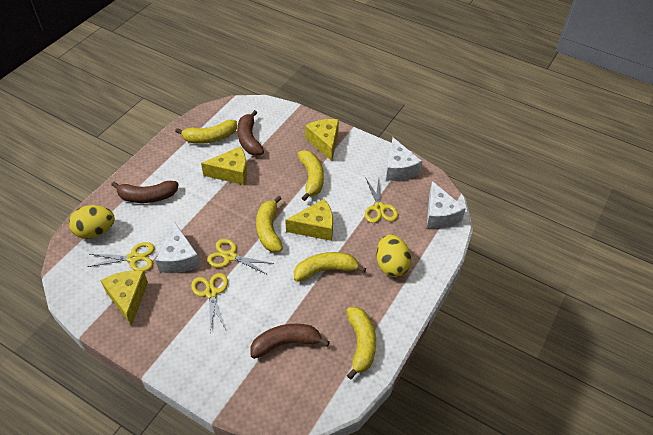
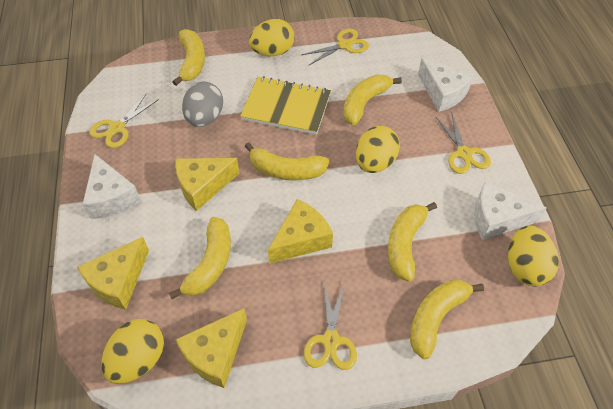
brown banana: [111,181,179,203] [237,110,264,156] [251,324,330,359] = 3 -> none = 0
grey egg: none = 0 -> [182,81,223,127] = 1
yellow banana: [175,120,237,144] [256,196,283,252] [294,252,366,282] [298,150,324,201] [346,307,376,380] = 5 -> [169,217,231,299] [172,29,205,86] [244,142,329,181] [343,74,402,125] [388,202,437,282] [410,280,484,359] = 6
yellow egg: [69,205,115,239] [376,234,412,277] = 2 -> [101,319,164,384] [249,19,294,57] [356,126,400,173] [508,225,559,286] = 4
yellow notebook: none = 0 -> [240,76,331,135] = 1

